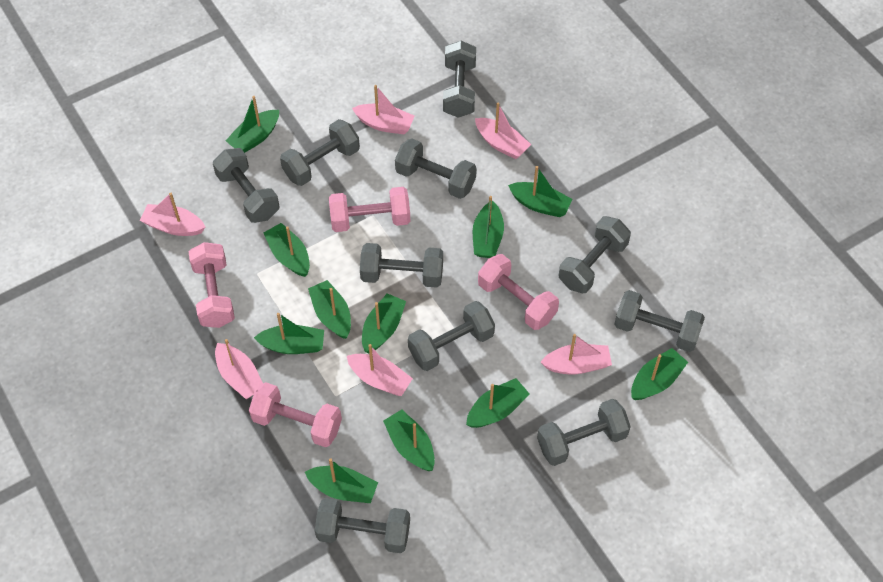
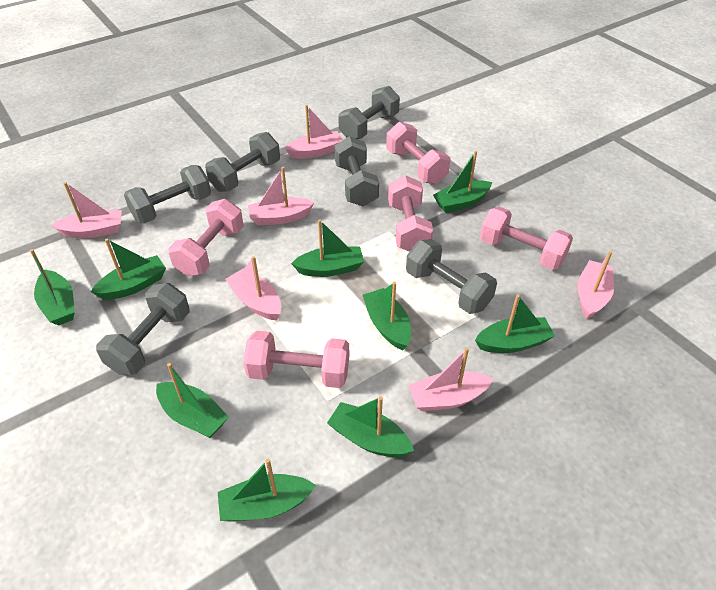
green boat: [225,96,279,153] [254,313,324,354] [264,223,310,277] [305,458,378,503] [308,280,351,339] [362,293,406,353] [383,410,435,471] [466,378,530,428] [473,196,504,258] [508,166,573,217] [631,348,688,400] = 11 -> [30,249,75,326] [91,239,166,300] [156,363,229,438] [218,459,316,522] [291,219,364,277] [327,396,414,458] [363,282,411,350] [433,151,492,213] [475,295,555,353] = 9
grey dumbbell: [213,148,280,223] [280,119,360,186] [315,498,410,553] [360,243,443,288] [395,138,477,199] [408,301,495,371] [443,41,476,118] [537,399,631,466] [559,216,631,293] [615,290,705,352] = 10 -> [96,283,190,375] [124,165,211,224] [205,132,280,192] [334,136,379,206] [338,86,400,139] [406,239,497,314] = 6
pink dumbbell: [189,242,235,328] [249,382,342,447] [329,187,410,232] [478,254,559,330] = 4 -> [168,199,244,276] [243,331,349,388] [386,122,450,184] [388,175,433,252] [480,207,573,270] = 5

